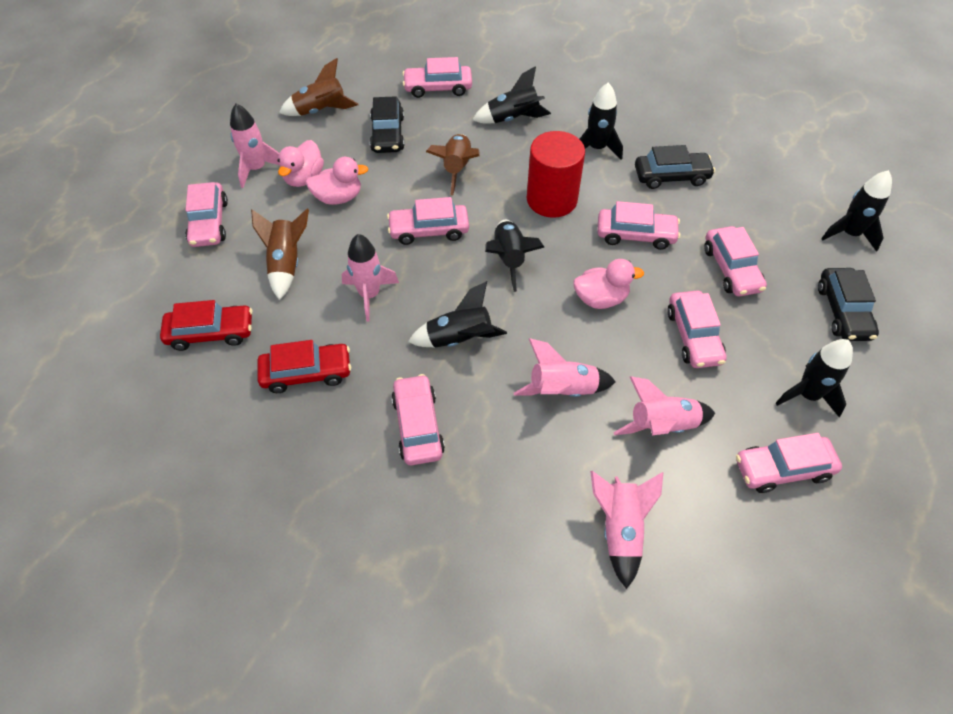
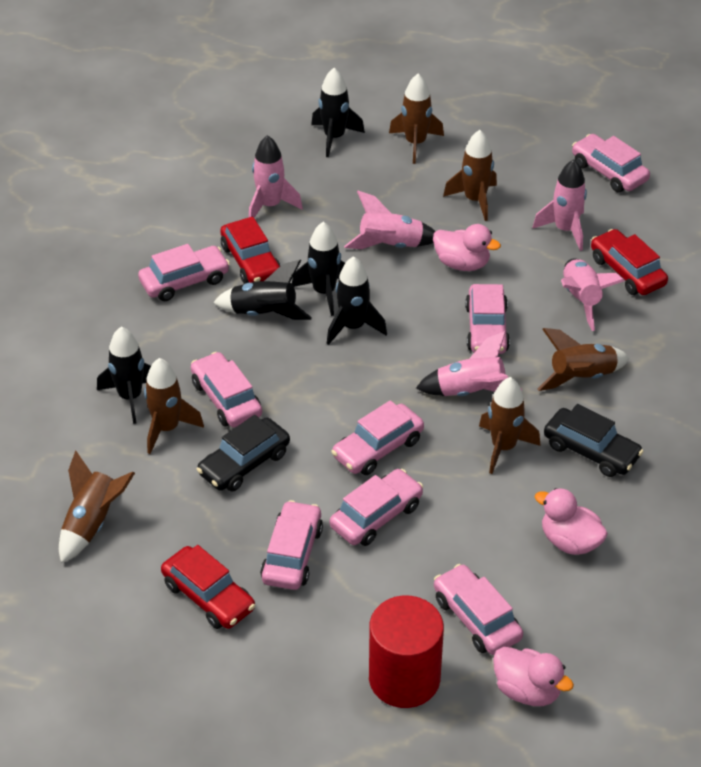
black car: [370,96,404,153] [635,145,715,189] [818,268,879,341] = 3 -> [196,415,290,491] [544,404,644,477] = 2
black rocket: [408,281,507,347] [473,66,551,124] [485,220,544,292] [580,83,623,160] [775,339,853,417] [821,170,892,252] = 6 -> [97,327,151,424] [213,260,312,320] [292,222,345,316] [311,68,365,157] [327,256,387,345] = 5
brown rocket: [251,209,309,300] [279,58,359,116] [426,134,480,196] = 3 -> [59,451,135,563] [144,358,204,454] [389,74,444,164] [443,130,497,221] [479,377,541,474] [538,328,630,391] = 6
red car: [160,300,253,351] [258,340,351,393] = 2 -> [161,545,255,629] [220,216,281,284] [591,229,668,295] = 3

